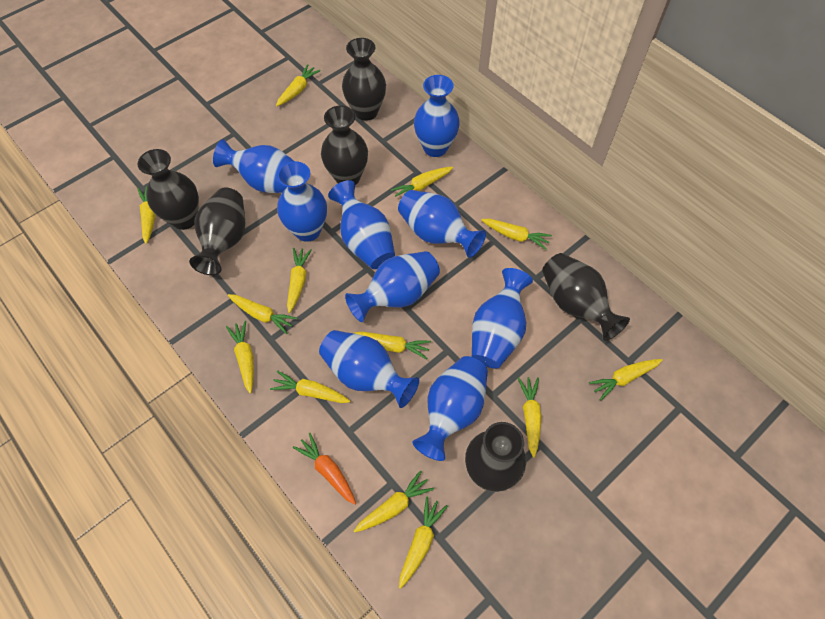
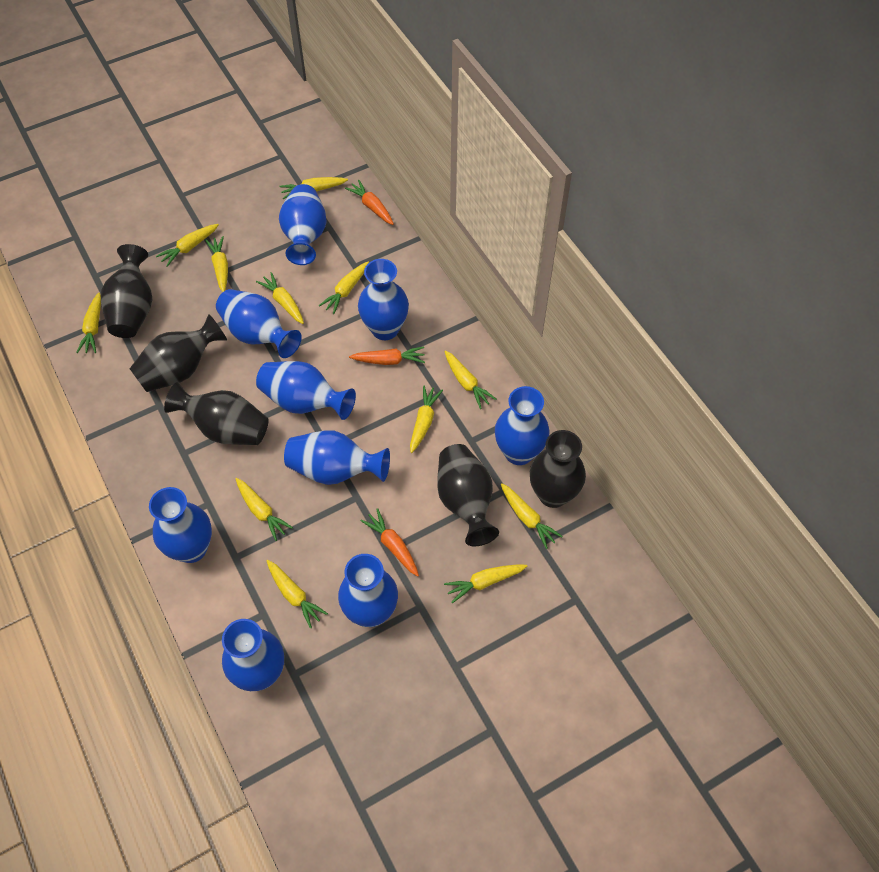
black vase: [137,149,199,230] [189,187,245,275] [321,106,368,185] [342,38,386,121] [465,422,526,492] [542,253,630,341] = 6 -> [101,244,152,338] [129,314,227,392] [164,382,269,445] [437,444,499,546] [530,430,586,508] = 5
orange carrot: [293,433,356,505] = 1 -> [345,180,394,225] [349,346,425,365] [360,508,419,577] = 3
yellow carrot: [137,187,155,244] [226,321,254,394] [228,294,297,334] [270,371,350,403] [276,64,321,106] [287,248,312,313] [354,332,431,359] [354,471,434,532] [391,167,453,202] [399,497,448,589] [481,219,552,250] [518,377,542,458] [589,359,663,400] = 13 -> [76,293,101,353] [156,224,219,267] [205,236,228,292] [236,478,293,541] [256,272,304,324] [267,560,328,628] [280,177,348,199] [318,262,369,314] [410,386,443,453] [444,350,496,409] [444,564,527,603] [501,483,563,549] = 12

